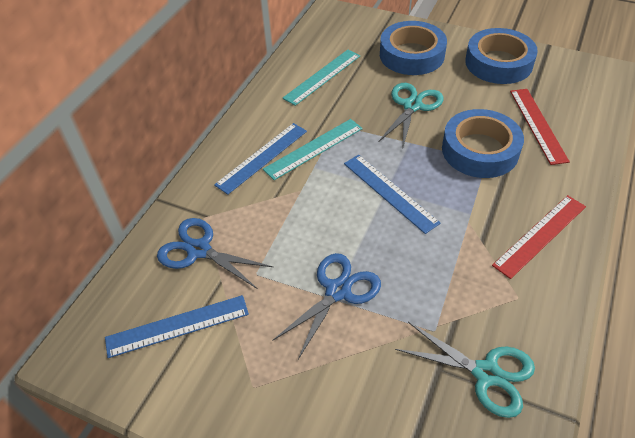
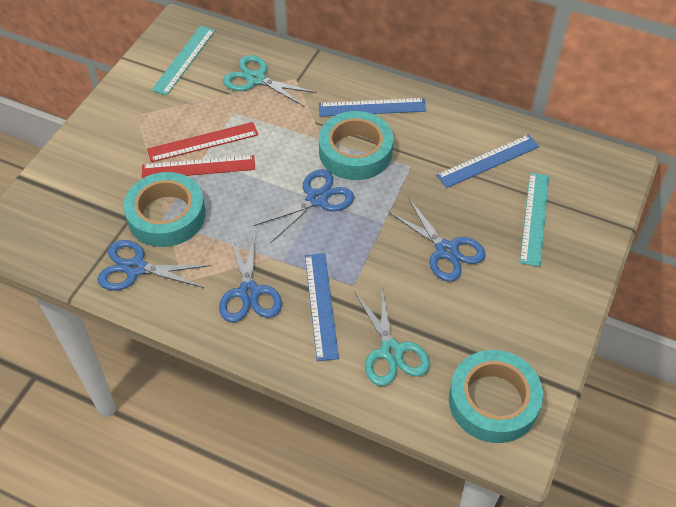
blue scissors: [157,218,273,289] [272,253,381,359] = 2 -> [97,240,211,290] [219,230,282,322] [254,169,354,242] [389,199,486,282] = 4
blue tape: [380,21,447,75] [442,109,524,178] [465,28,538,84] = 3 -> none = 0
turquoise tape: none = 0 -> [123,172,206,247] [319,111,394,180] [449,350,543,443] = 3

